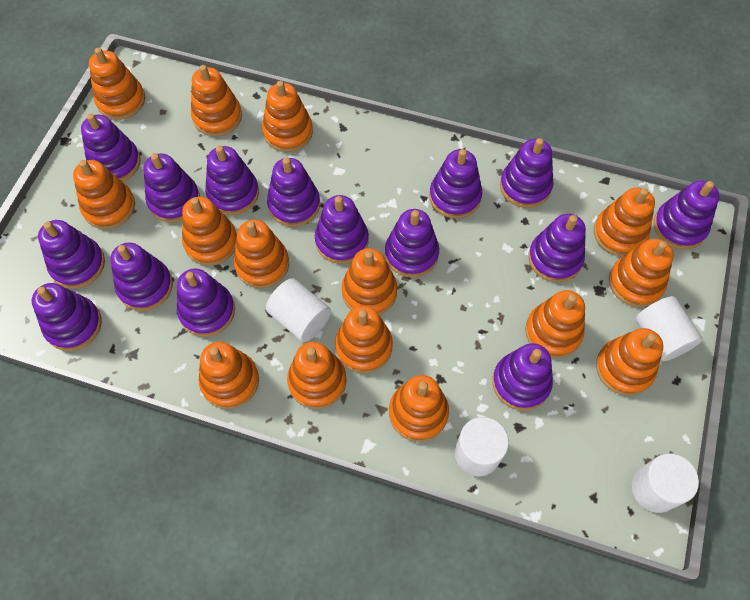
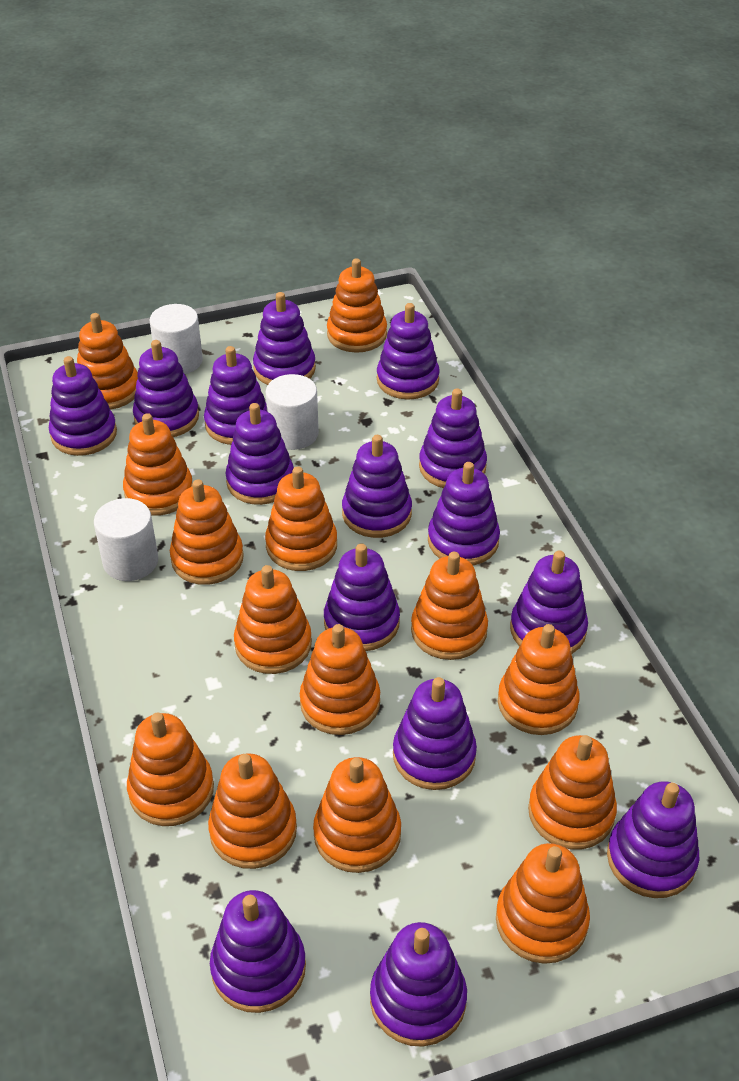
orange stacking toy: [73,160,135,229] [89,48,145,120] [182,197,237,266] [191,65,242,136] [199,342,259,409] [233,220,289,288] [262,81,313,152] [287,342,347,409] [335,305,393,373] [342,248,397,315] [389,375,449,442] [525,290,585,358] [594,187,655,256] [596,328,663,396] [609,239,674,307] = 15 -> [77,313,138,410] [123,413,192,516] [127,713,214,826] [170,479,244,585] [208,753,297,869] [234,565,312,674] [265,466,337,571] [300,624,380,735] [313,757,401,873] [327,258,387,353] [411,552,488,660] [496,843,590,964] [498,624,580,735] [528,735,617,850] = 14
white cylinder: [266,278,331,342] [455,417,509,476] [631,453,699,513] [636,296,703,361] = 4 -> [94,498,158,581] [150,304,203,374] [266,374,319,450] = 3

